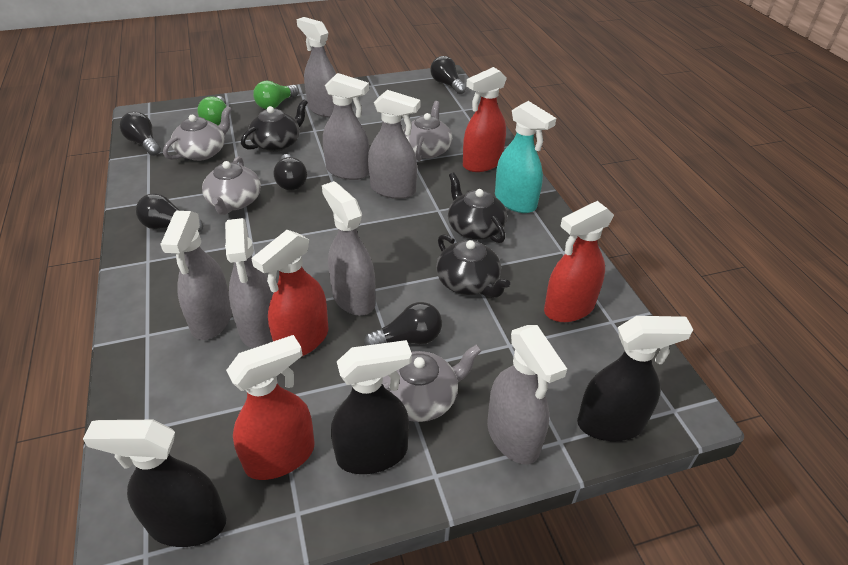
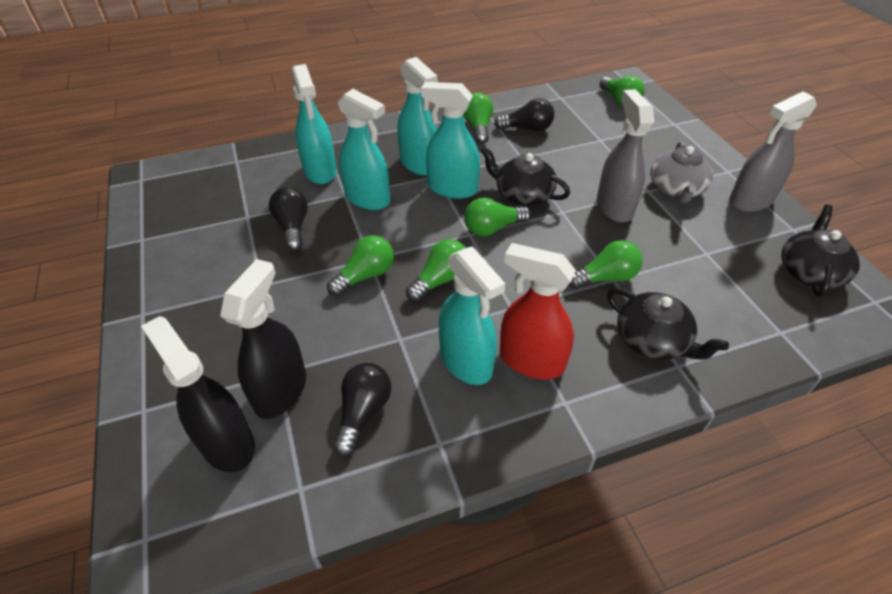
black light bulb: [119,112,161,156] [136,193,203,232] [273,154,307,191] [364,302,442,346] [430,56,466,94] = 5 -> [269,187,308,251] [333,363,391,456] [494,98,554,131] = 3
black spray bottle: [83,420,226,547] [331,340,412,474] [577,316,693,441] = 3 -> [141,316,255,472] [220,259,306,419] = 2
green light bulb: [197,96,227,126] [253,81,299,109] = 2 -> [327,235,394,296] [406,239,466,302] [463,93,493,144] [464,197,531,236] [569,240,643,289] [599,75,645,106] = 6
grey spray bottle: [160,211,232,340] [225,218,273,348] [297,17,336,117] [322,181,375,316] [323,73,370,180] [368,90,420,199] [487,325,567,464] = 7 -> [597,89,654,223] [729,91,817,212] = 2
grey teapot: [163,106,232,161] [202,156,261,215] [382,344,481,422] [403,101,452,161] = 4 -> [650,141,713,203] = 1
red spray bottle: [226,335,315,480] [251,230,328,357] [463,67,507,172] [544,201,614,322] = 4 -> [500,243,576,380] = 1
turquoise spray bottle: [495,101,556,213] = 1 -> [292,64,336,184] [337,89,390,210] [397,57,437,176] [421,82,480,199] [439,246,505,385] = 5

